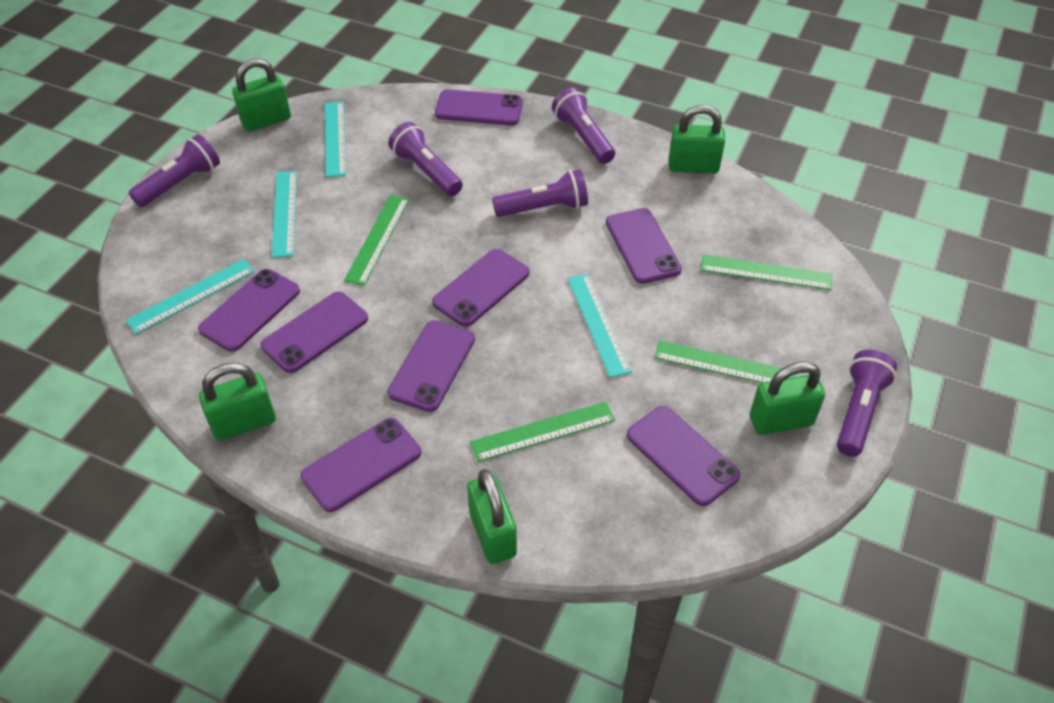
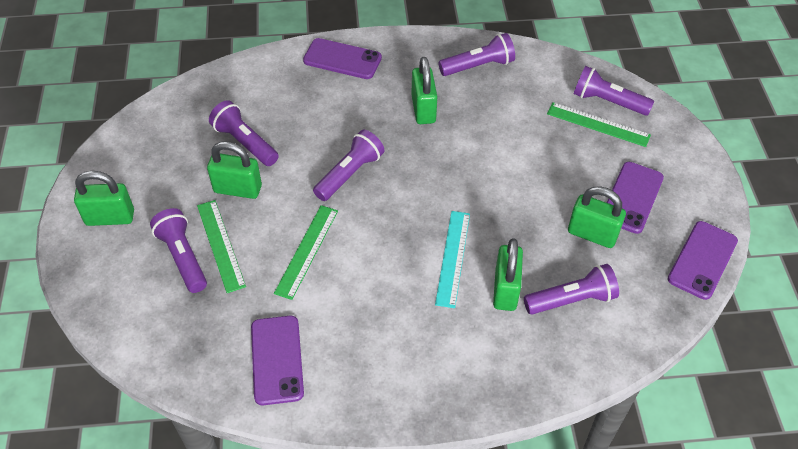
green ruler: [344,195,409,286] [470,401,615,462] [654,340,796,383] [701,255,832,290] = 4 -> [197,200,246,293] [274,205,338,300] [547,102,651,147] = 3
purple flashlight: [129,134,220,207] [388,122,463,196] [492,169,588,217] [552,87,615,164] [837,350,897,457] = 5 -> [150,208,207,293] [209,100,279,166] [313,129,384,201] [438,33,515,76] [524,264,619,314] [574,66,654,116] = 6
purple phone: [198,269,300,352] [261,291,368,373] [301,418,421,512] [388,320,475,412] [432,249,529,327] [435,89,523,125] [606,208,682,284] [627,406,740,506] = 8 -> [251,316,304,405] [303,38,382,79] [607,162,664,234] [668,221,738,300] = 4
turquoise ruler: [126,259,255,334] [272,171,297,258] [325,101,346,177] [567,274,632,378] = 4 -> [435,211,470,308] = 1

